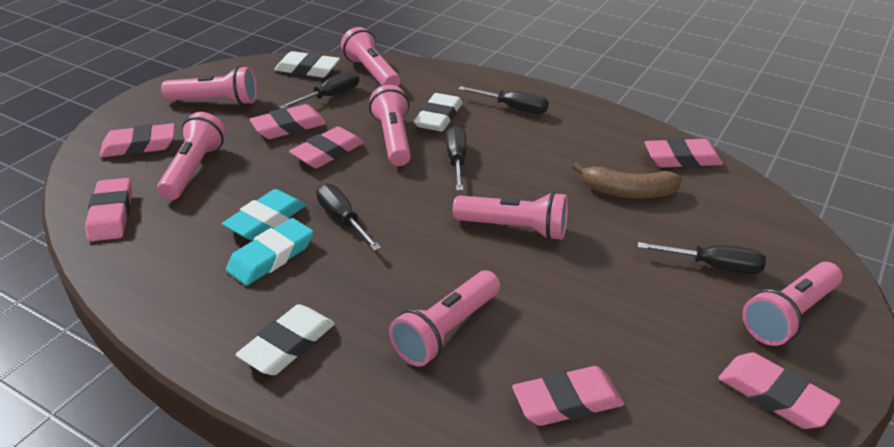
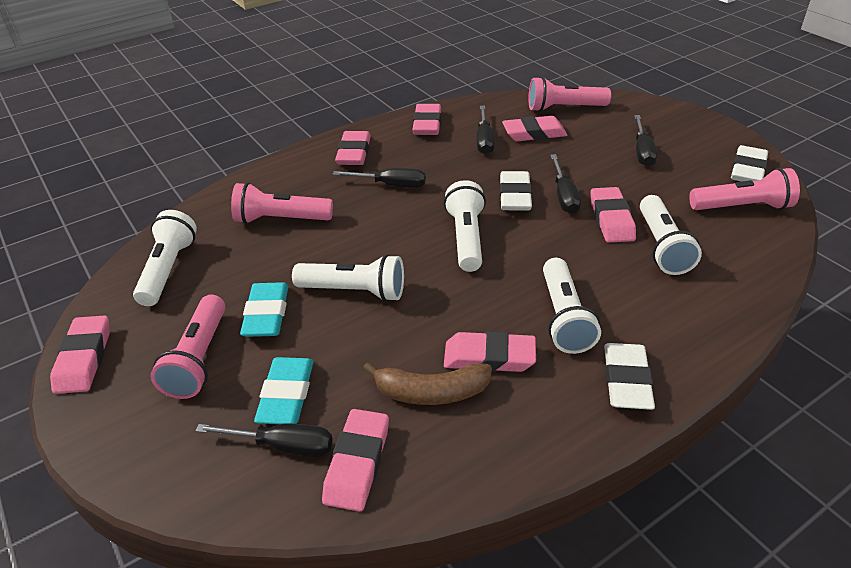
pink flashlight: [157,112,226,200] [161,66,257,105] [341,27,400,86] [369,85,411,166] [389,270,500,367] [453,192,568,240] [742,262,842,346] = 7 -> [151,295,226,399] [231,182,333,224] [528,77,611,112] [689,168,800,210] = 4
white flashlight: none = 0 -> [133,210,197,306] [292,254,404,302] [444,180,486,272] [543,258,601,354] [640,195,702,275] = 5

